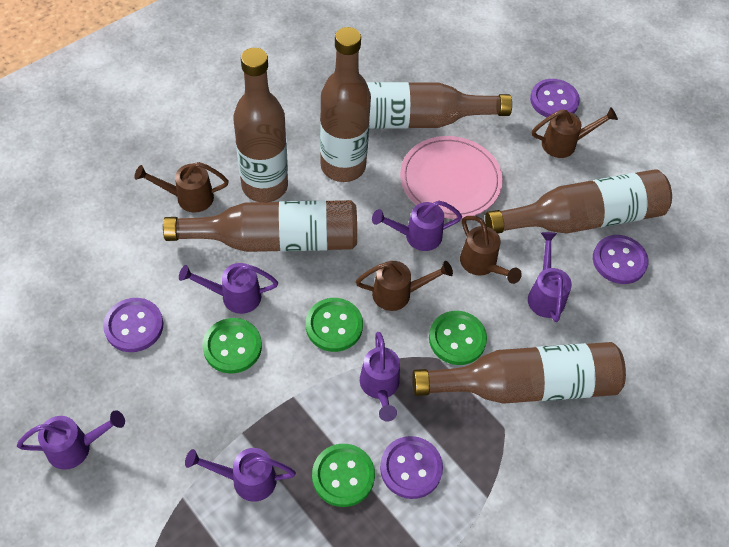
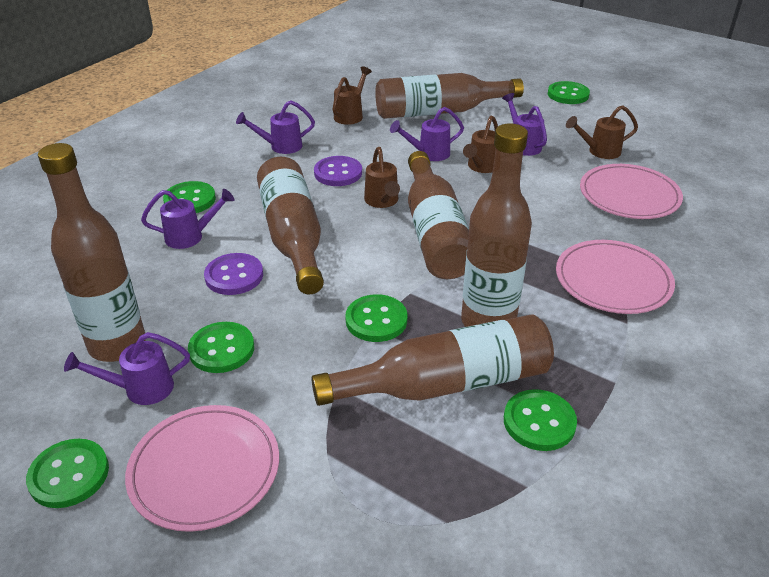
green button: [203,318,262,374] [306,298,363,352] [312,444,375,507] [429,311,487,365] = 4 -> [26,439,109,508] [163,181,216,213] [188,322,254,373] [345,294,407,342] [504,389,577,451] [548,81,590,104] = 6
pink plate: [400,136,503,219] = 1 -> [125,405,279,532] [556,240,675,314] [580,164,683,219] = 3
purple button: [103,298,163,352] [380,436,443,499] [530,79,580,117] [593,235,649,284] = 4 -> [204,253,263,295] [314,156,362,186] = 2
purple watering can: [17,410,125,470] [179,263,278,314] [185,448,296,502] [360,332,400,421] [372,201,462,251] [528,232,572,322] = 6 -> [64,332,190,405] [141,189,235,249] [236,100,315,154] [390,107,464,161] [502,93,547,156] = 5

